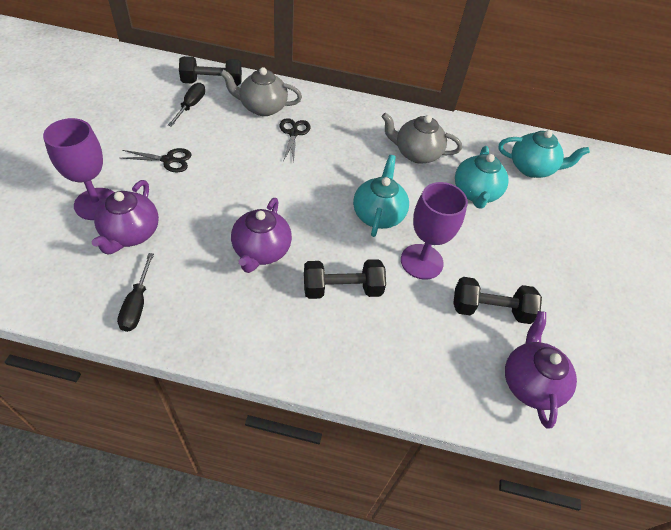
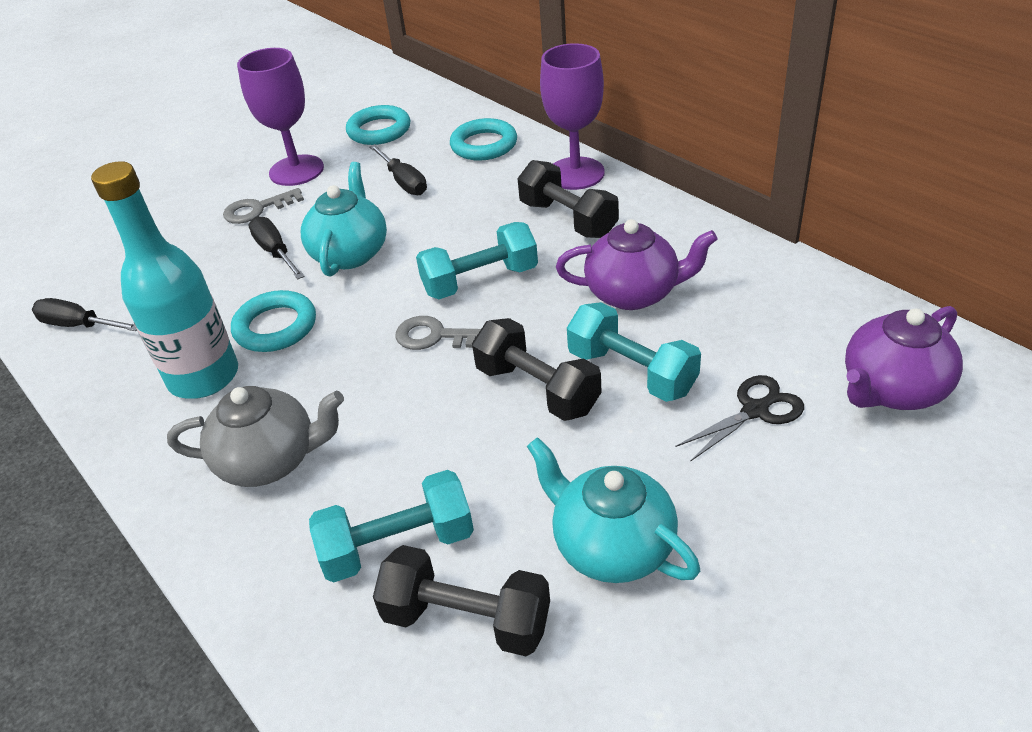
black scissors: [121,148,192,172] [279,118,310,163] = 2 -> [676,375,804,461] = 1
black screwdriver: [117,253,154,332] [168,83,205,127] = 2 -> [32,298,137,331] [249,216,305,279] [369,144,427,195] = 3
grey key: none = 0 -> [223,188,304,224] [395,316,481,350] = 2
grey teapot: [220,67,302,116] [382,112,462,164] = 2 -> [167,386,344,487] = 1
purple teapot: [92,180,159,255] [231,198,292,273] [505,311,577,429] = 3 -> [556,219,718,310] [845,306,963,410] = 2
turquoise bottle: none = 0 -> [91,161,238,399] = 1
turquoise dumbbell: none = 0 -> [309,470,474,582] [416,222,538,299] [567,302,701,402] = 3
turquoise ring: none = 0 -> [231,290,316,352] [346,105,410,145] [450,118,517,161] = 3
turquoise teapot: [353,155,409,237] [455,146,509,209] [499,130,590,178] = 3 -> [301,162,387,276] [527,437,700,583] = 2

